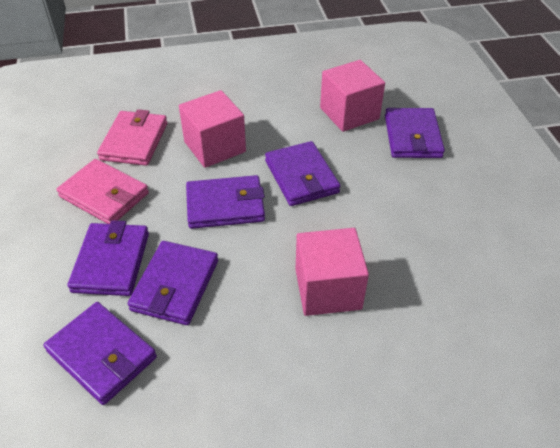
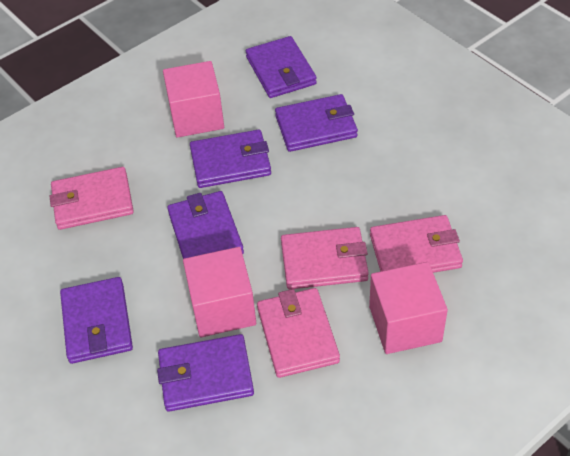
pink wallet: [56,159,149,224] [97,109,167,166] = 2 -> [50,167,134,230] [257,288,340,378] [281,227,369,289] [370,215,463,273] = 4

